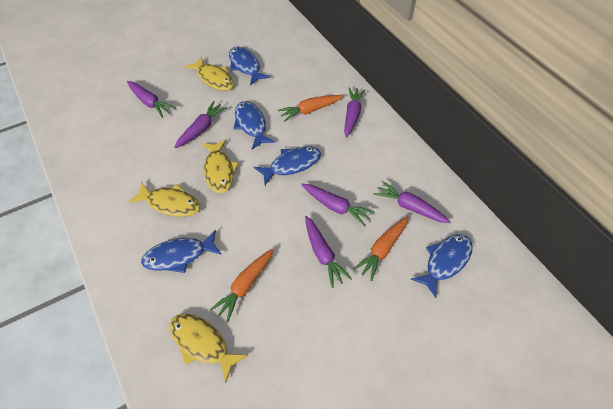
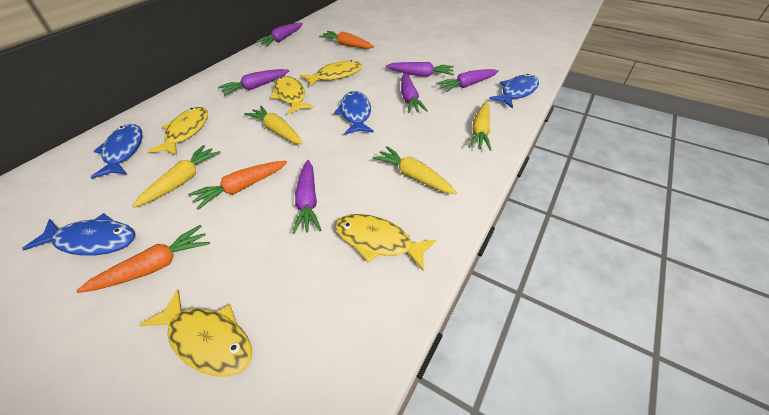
blue fish: [141,230,222,273] [229,46,270,86] [233,101,275,149] [254,146,321,185] [411,234,473,298] = 5 -> [22,213,135,256] [91,124,142,179] [334,91,374,135] [489,74,539,109] = 4
yellow carrot: none = 0 -> [132,145,221,208] [244,106,303,144] [373,146,457,194] [468,102,491,151] = 4
yellow fish: [128,182,201,217] [170,313,248,383] [185,56,234,91] [201,139,239,193] = 4 -> [140,289,252,377] [148,107,208,155] [270,76,314,114] [300,60,362,86] [335,214,436,270] = 5

